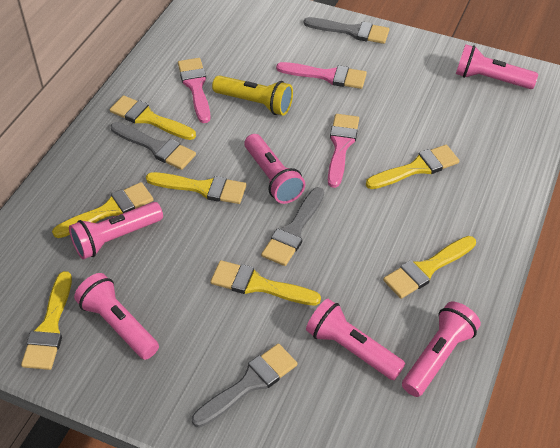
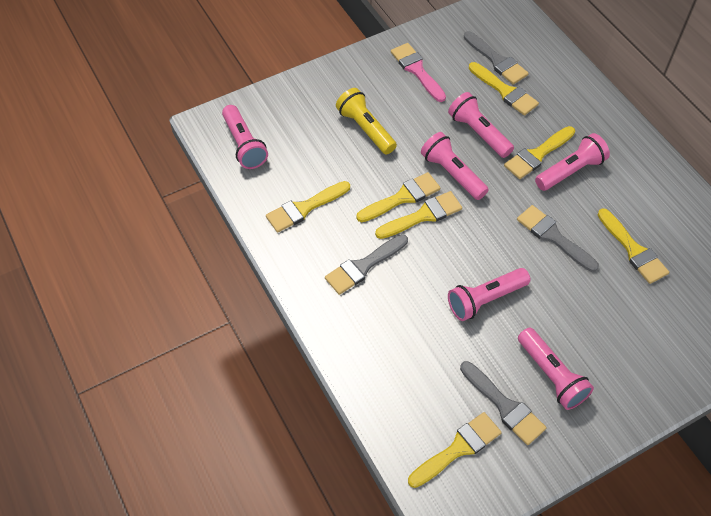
pink brush: [178,58,211,123] [276,62,367,89] [328,114,359,188] = 3 -> [391,43,446,102] = 1

